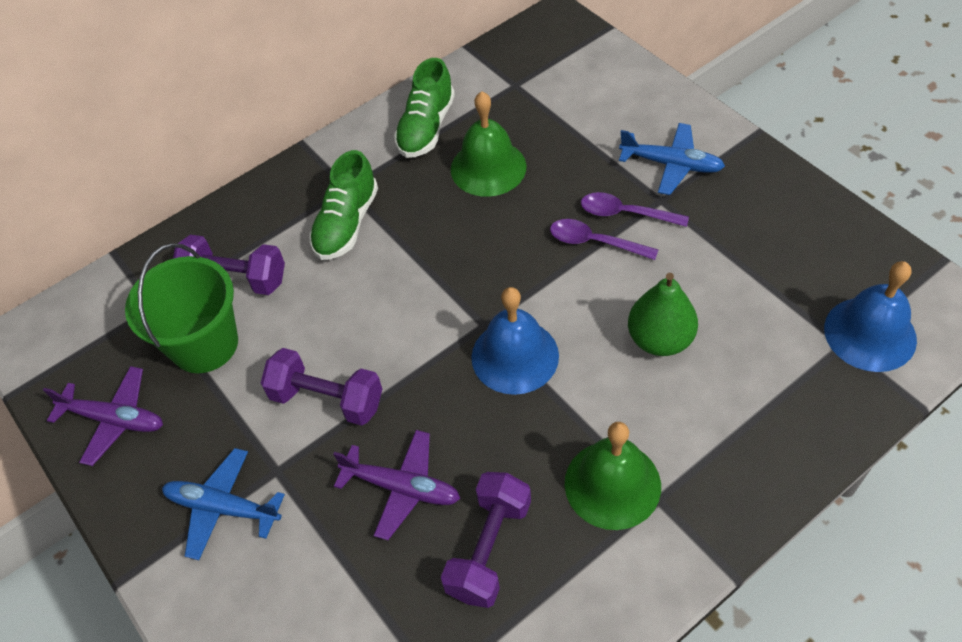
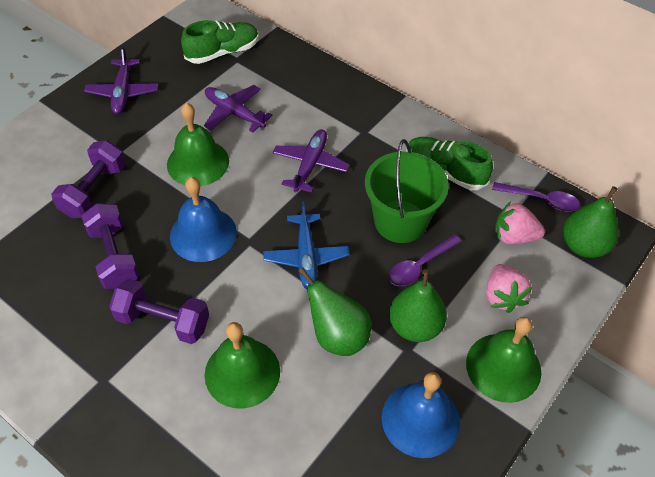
blue plane: [162,448,285,560] [619,123,725,195] = 2 -> [263,202,350,289] = 1
green bell: [451,91,526,197] [565,422,661,530] = 2 -> [167,103,229,186] [205,322,280,409] [466,317,541,403] = 3
green pear: [628,273,698,356] = 1 -> [298,268,371,356] [389,269,447,342] [563,186,618,258] = 3
pink strawberry: none = 0 -> [486,264,532,313] [495,201,545,245] = 2
purple plane: [43,366,163,466] [333,430,460,540] = 2 -> [84,46,158,114] [204,85,273,133] [272,129,349,193] = 3

